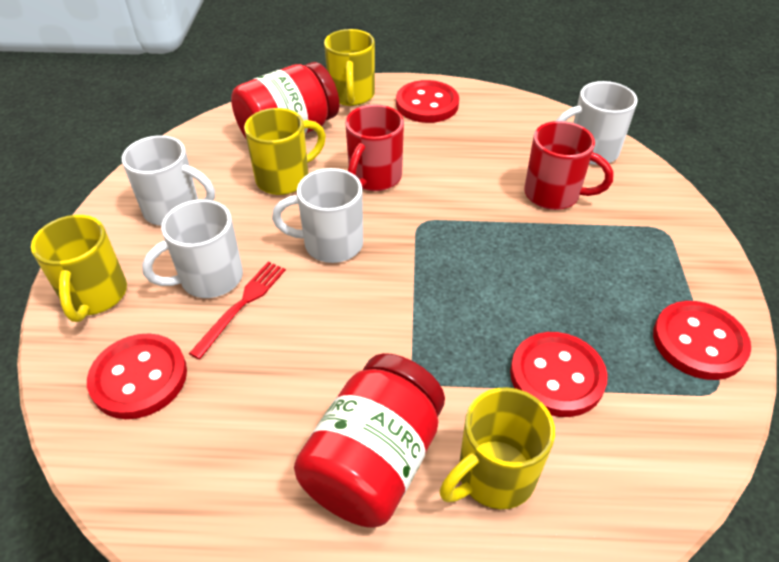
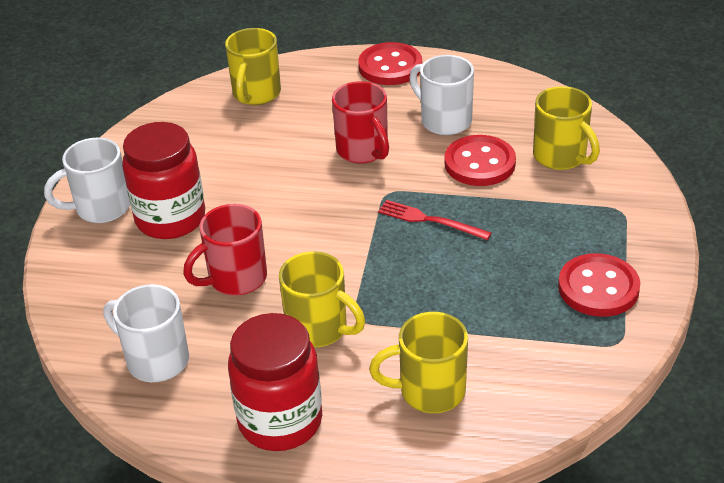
red button: [87,333,187,419] [396,80,459,123] [510,332,608,417] [653,301,751,380] = 4 -> [358,42,422,85] [445,135,516,186] [558,253,640,317] = 3
white mug: [122,135,215,226] [142,199,243,298] [272,168,363,263] [556,81,638,165] = 4 -> [44,138,130,223] [103,284,189,382] [409,55,474,135] = 3

